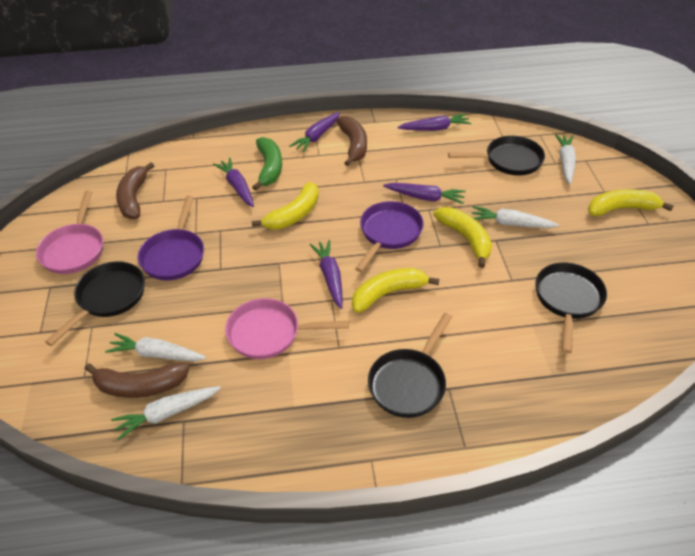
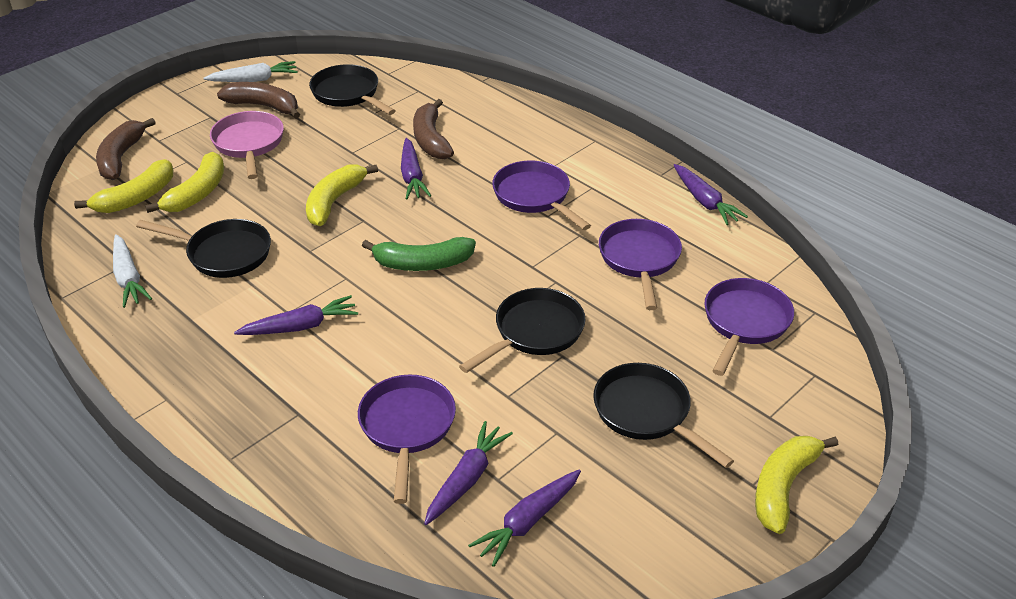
pink pan: [36,191,103,274] [225,298,349,359] = 2 -> [210,111,284,179] = 1
purple pan: [138,196,204,280] [355,201,424,272] = 2 -> [358,375,456,504] [492,161,591,230] [599,219,682,310] [704,278,794,376] = 4
white carrot: [105,333,206,361] [111,386,221,441] [472,206,559,228] [555,134,576,184] = 4 -> [113,234,152,308] [203,61,298,82] = 2

